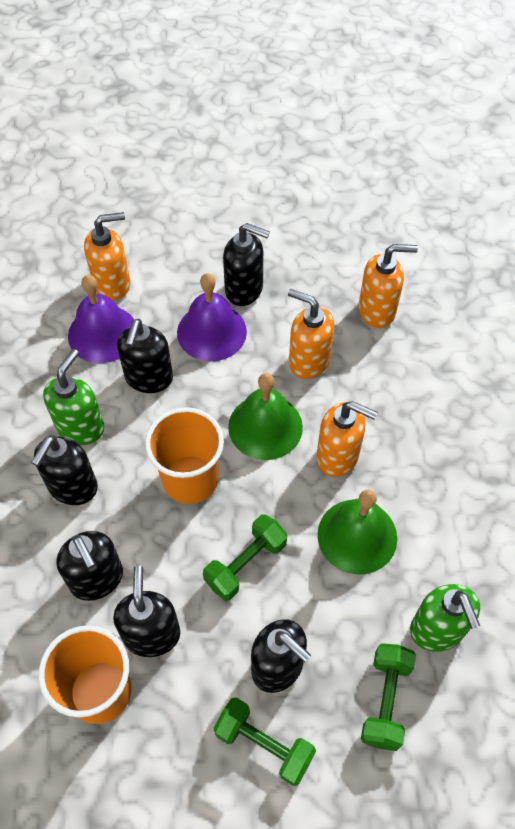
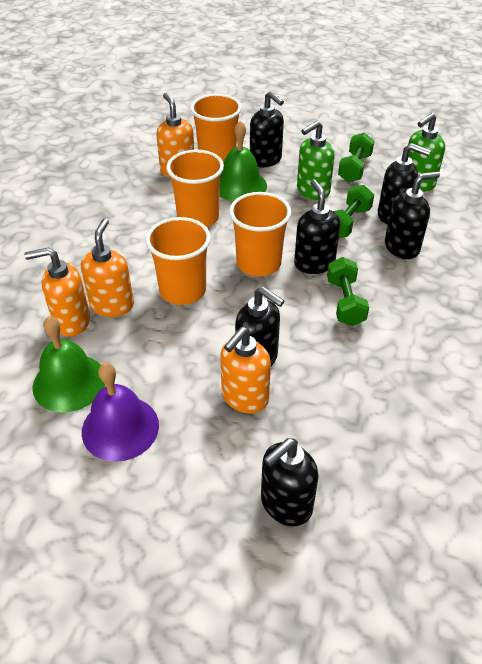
orange cup: [39,625,132,724] [145,407,224,504] = 2 -> [146,217,211,305] [166,150,224,227] [190,94,242,163] [229,192,291,276] = 4
purple bell: [68,275,134,363] [177,273,247,362] = 2 -> [82,363,159,462] = 1

